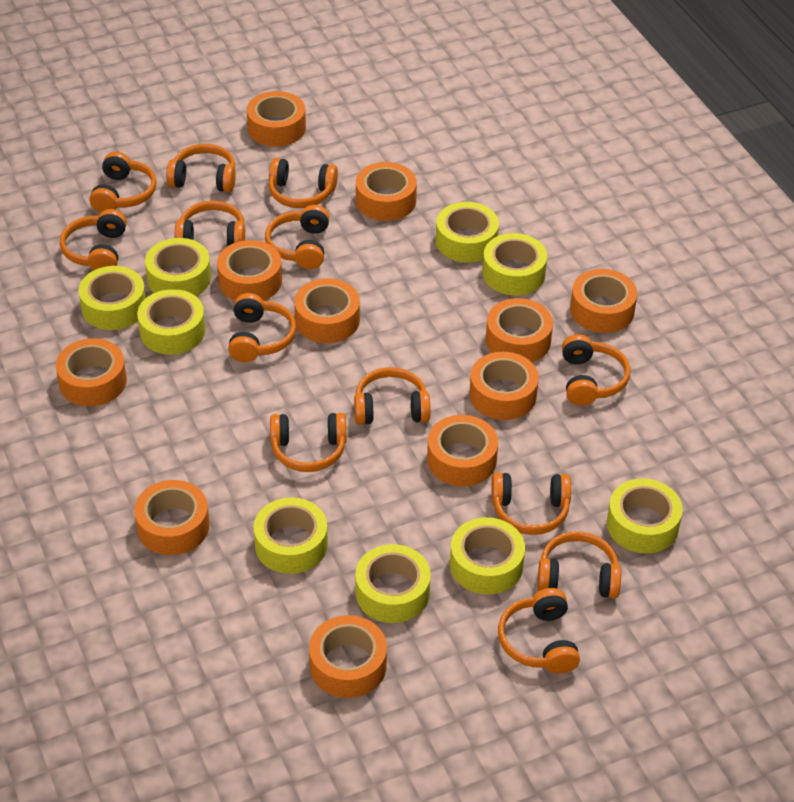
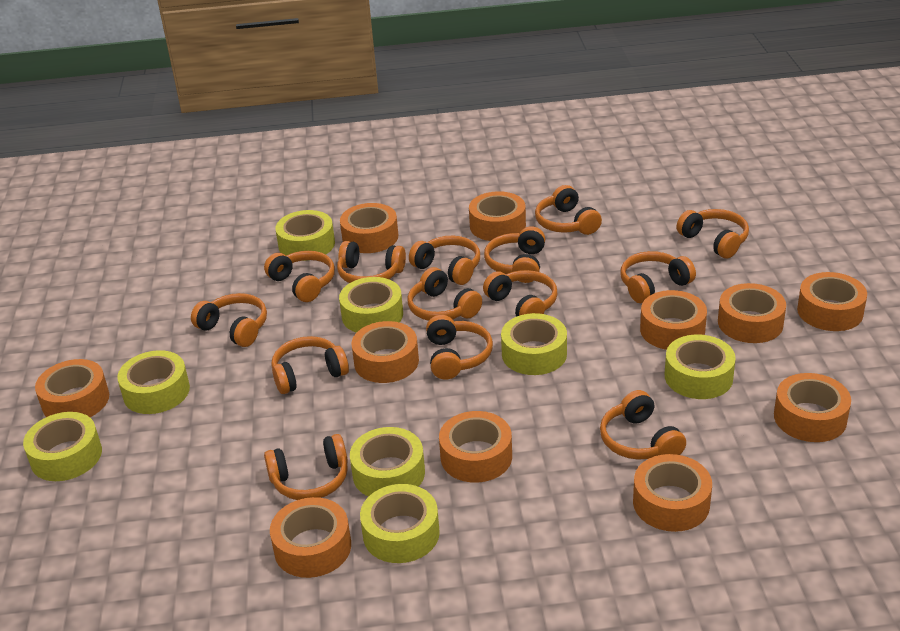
orange headphones: [60,209,127,271] [89,152,157,212] [166,144,236,192] [175,201,245,246] [228,293,296,362] [265,205,329,269] [269,158,338,208] [270,413,346,472] [354,367,430,425] [491,473,571,535] [498,588,580,674] [537,531,621,598] [562,334,630,406] = 13 -> [191,293,267,347] [264,251,335,302] [264,434,348,500] [271,336,349,394] [337,241,406,283] [407,267,482,321] [409,236,480,285] [426,315,493,379] [483,270,557,317] [484,226,545,283] [535,185,602,235] [600,390,686,460] [621,251,696,303] [676,209,749,258] = 14
yellow tape: [79,266,146,330] [137,289,205,355] [145,238,211,296] [254,497,328,574] [355,544,431,623] [436,202,499,263] [450,517,525,595] [482,233,547,295] [607,478,683,554] = 9 -> [23,412,102,481] [117,350,190,414] [275,210,335,261] [339,277,403,333] [350,427,425,497] [360,484,440,563] [501,313,567,375] [665,335,736,399] = 8

